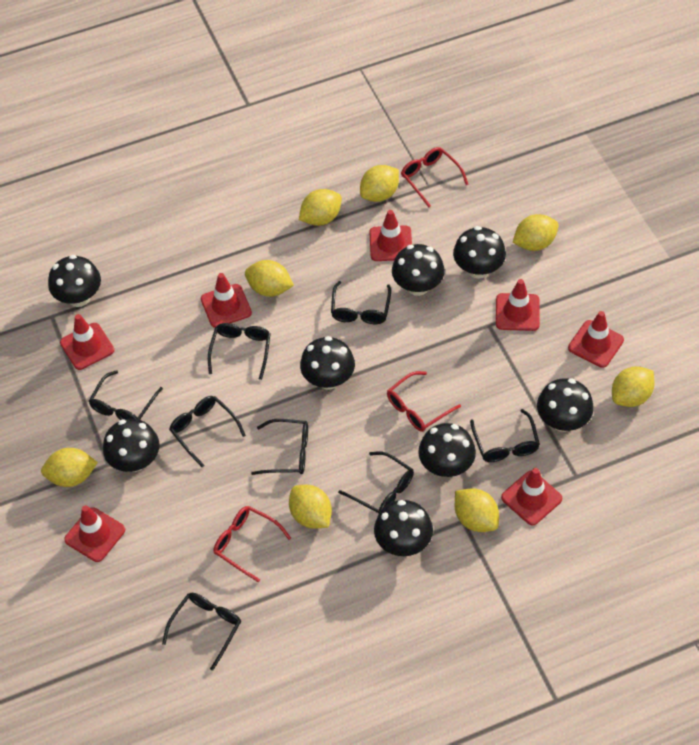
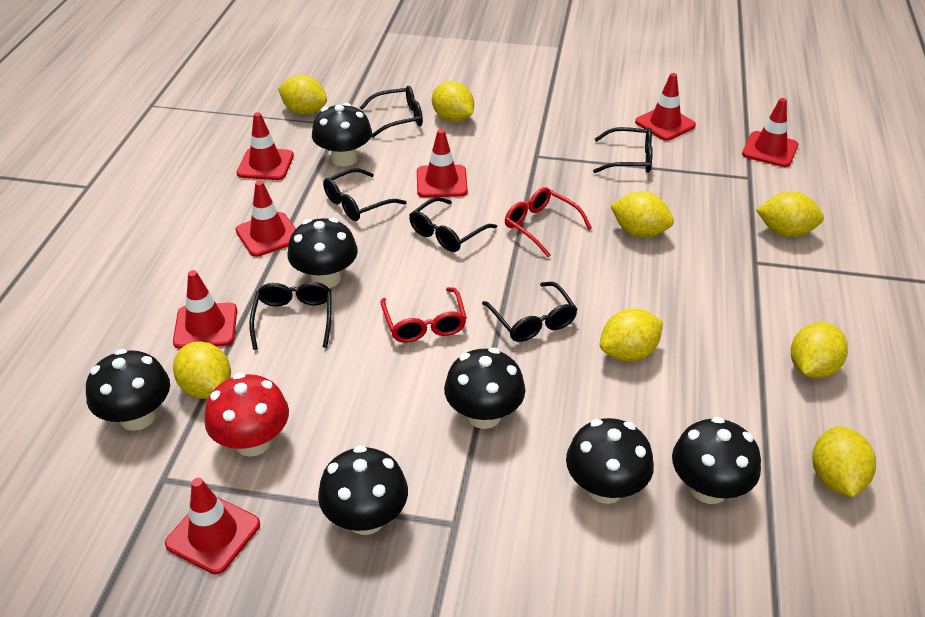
black glasses: [89,370,163,420] [162,593,241,671] [169,396,246,467] [208,323,271,380] [251,419,308,475] [331,281,391,324] [338,451,414,513] [470,409,540,462] = 8 -> [249,282,332,350] [323,168,406,221] [359,86,423,138] [409,197,497,252] [482,282,577,342] [593,127,653,173] = 6
black mushroom: [48,255,101,307] [103,419,160,472] [300,336,355,390] [374,500,433,556] [392,244,445,296] [418,423,476,477] [453,226,506,279] [537,379,594,432] = 8 -> [86,349,170,431] [287,218,358,288] [312,103,372,166] [318,446,408,535] [444,348,525,429] [566,418,654,504] [672,417,761,504] = 7
red glasses: [213,506,291,582] [387,371,461,432] [401,147,469,207] = 3 -> [381,287,467,343] [505,187,592,258] = 2
red mushroom: none = 0 -> [205,373,289,457] = 1

